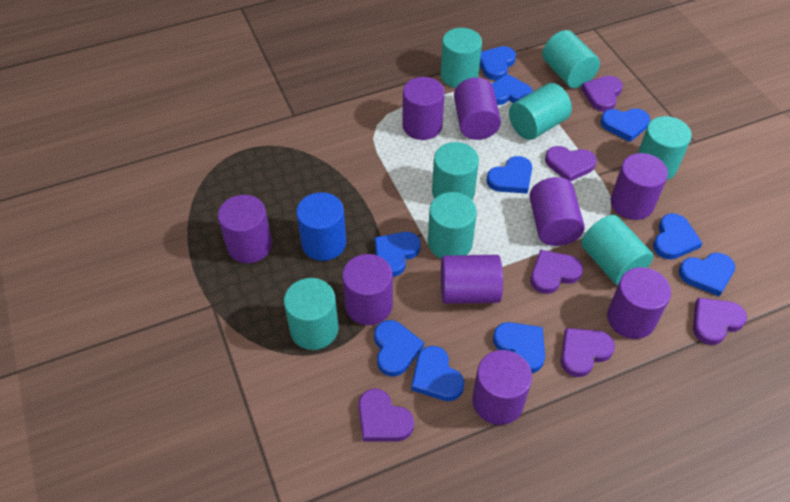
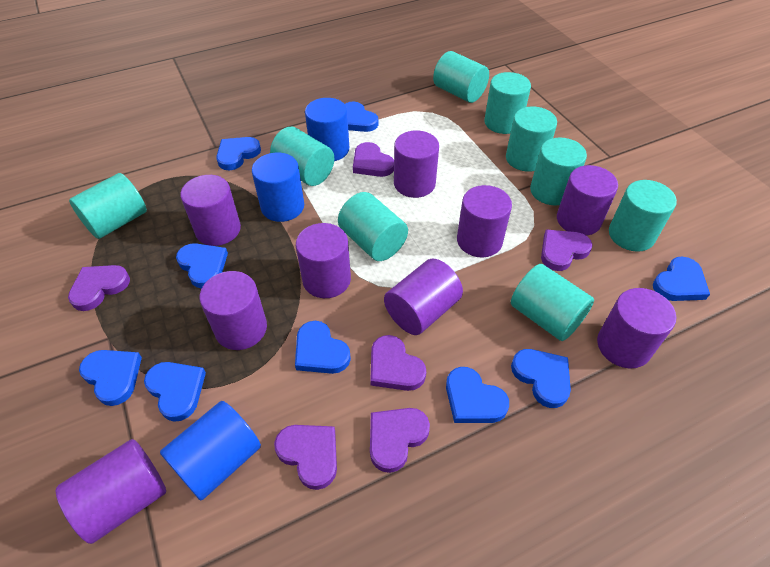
blue cylinder: [296,192,346,261] = 1 -> [160,401,261,500] [252,153,304,222] [305,98,349,161] = 3
blue heart: [374,320,424,377] [375,232,421,277] [411,346,464,401] [480,46,516,80] [487,156,532,194] [492,74,533,105] [493,322,545,373] [601,108,650,142] [653,213,702,259] [679,253,735,297] = 10 -> [79,350,142,406] [144,362,206,422] [176,243,228,289] [216,137,261,170] [295,321,351,374] [345,101,378,132] [446,367,509,423] [511,349,571,408] [653,256,710,301] = 9
turquoise cylinder: [284,278,339,350] [428,192,477,259] [432,142,479,200] [440,28,482,88] [509,83,572,140] [542,30,600,88] [581,215,654,285] [638,116,692,180] = 8 -> [69,173,147,239] [270,127,334,186] [338,192,408,261] [433,51,489,103] [484,72,531,134] [506,107,557,172] [511,264,594,341] [530,138,587,205] [609,180,677,252] = 9

